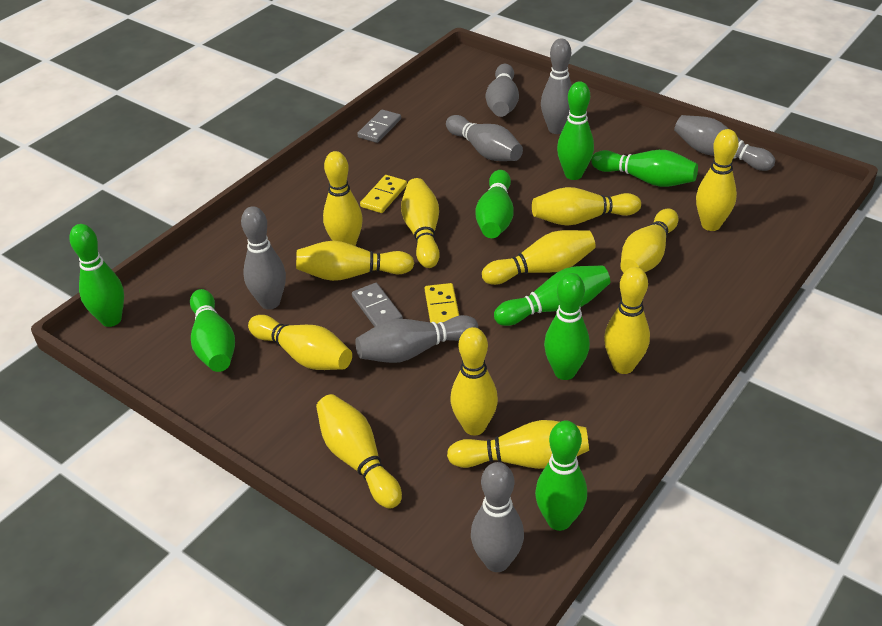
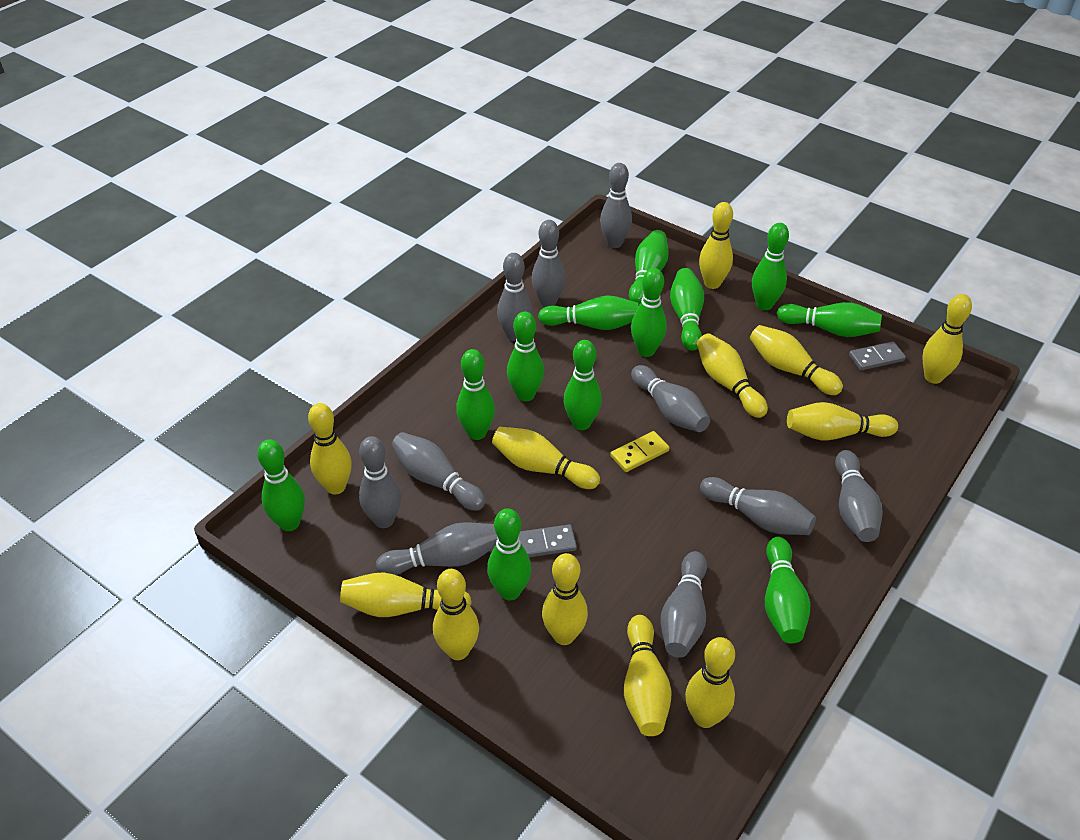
green bowling pin: [69,224,124,327] [190,289,235,372] [475,170,514,238] [494,265,610,326] [535,421,587,531] [544,273,590,380] [557,81,594,180] [591,150,698,187] = 8 -> [257,439,305,531] [456,349,495,440] [487,508,531,601] [507,311,544,402] [538,295,639,330] [564,340,602,430] [629,230,669,305] [631,268,667,357] [670,268,704,351] [752,223,789,310] [765,537,810,644] [777,302,882,337] = 12
grey bowling pin: [241,206,286,310] [355,315,478,363] [446,115,523,161] [471,462,524,572] [486,64,519,117] [541,39,572,134] [674,115,775,171] = 7 -> [359,436,401,528] [376,522,498,575] [391,432,486,511] [497,253,532,341] [532,220,566,307] [600,163,632,248] [631,365,710,432] [661,551,707,658] [700,477,816,535] [835,450,883,542] = 10
yellow domino: [360,175,407,213] [425,283,459,324] = 2 -> [610,431,670,472] = 1

